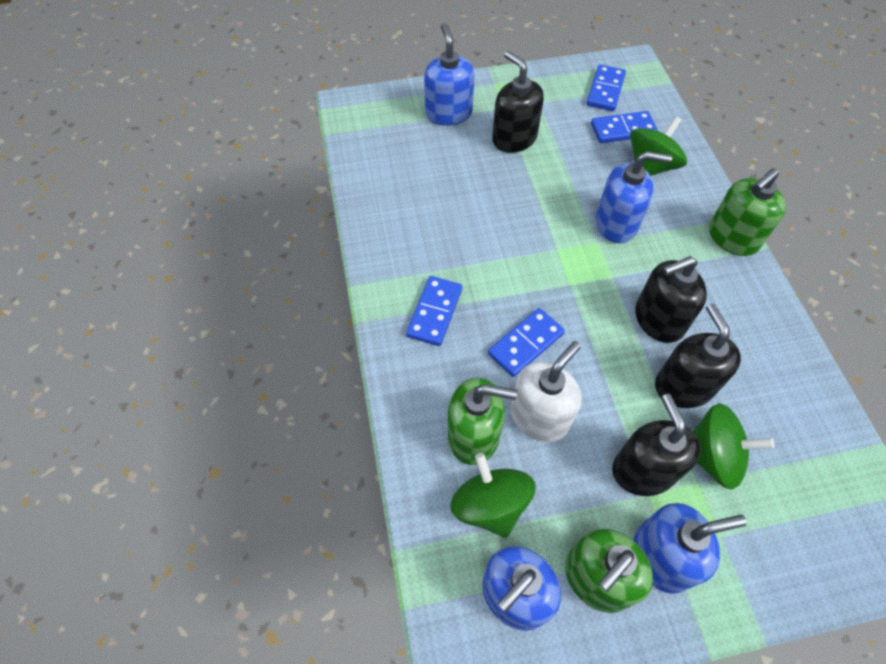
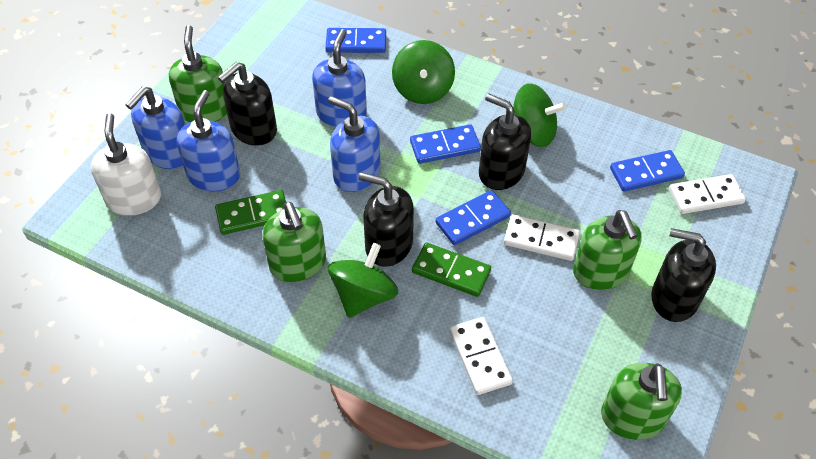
green domino: none = 0 -> [215,190,286,235] [412,242,491,297] = 2
green soap dispenser: [448,378,517,465] [565,529,653,613] [709,168,786,256] = 3 -> [169,25,227,122] [262,202,326,282] [573,210,642,290] [601,363,682,440] = 4
white domino: none = 0 -> [450,317,513,395] [504,214,580,261] [669,174,746,214] = 3

